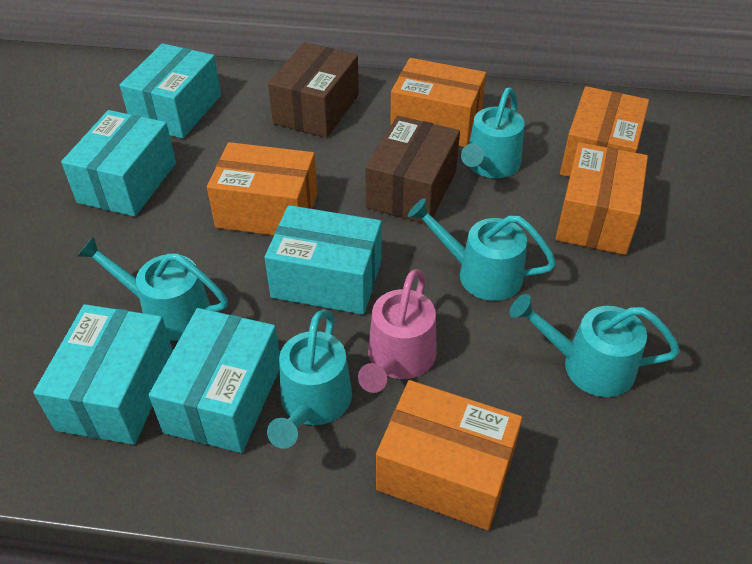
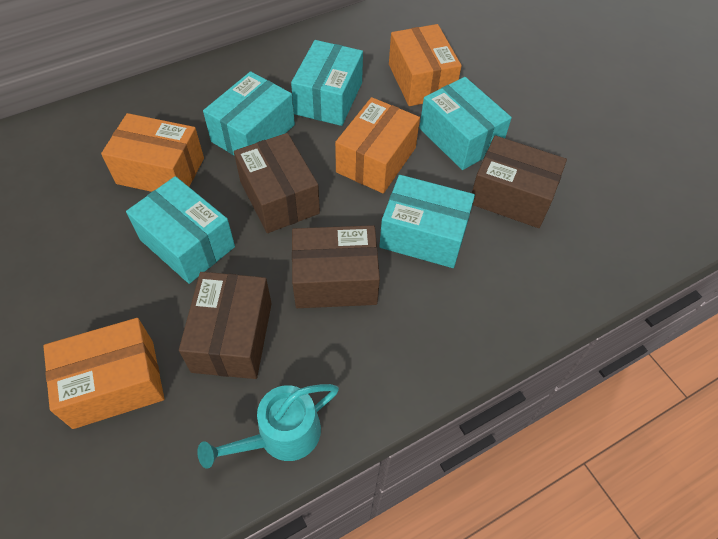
brown box: [268,42,359,138] [365,116,460,224] = 2 -> [179,272,272,379] [234,133,320,233] [292,225,380,308] [472,135,567,228] = 4
orange box: [207,142,318,235] [376,380,522,530] [390,58,486,147] [556,142,648,255] [560,86,649,177] = 5 -> [43,318,164,429] [101,113,204,192] [335,97,420,193] [389,24,462,106] = 4
pink watering can: [358,269,437,393] = 1 -> none = 0
turquoise watering can: [77,236,228,341] [267,309,352,449] [408,198,556,301] [461,88,524,178] [510,294,680,397] = 5 -> [197,384,339,469] = 1

